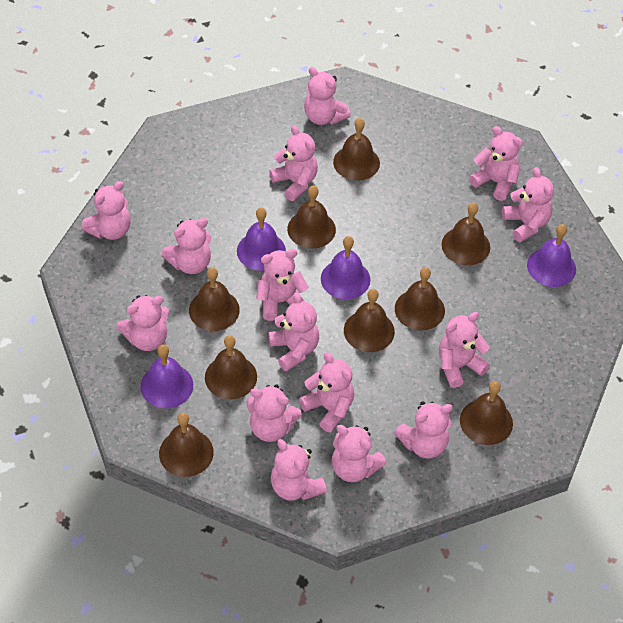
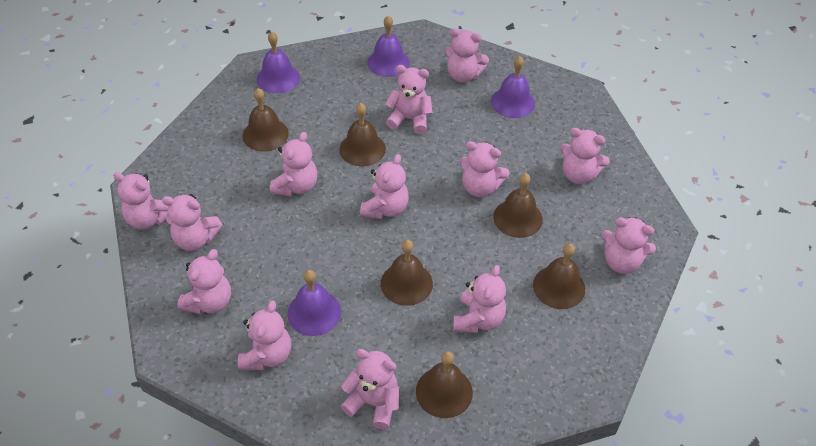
brown bell: [159,413,214,477] [189,267,240,331] [205,335,257,399] [287,186,336,249] [333,118,380,181] [344,289,395,352] [395,267,445,331] [442,203,490,265] [460,381,513,445] = 9 -> [243,88,289,151] [339,103,386,167] [381,240,433,306] [416,351,473,418] [493,173,543,238] [533,244,585,309] = 6
pink teddy bear: [81,181,131,240] [117,295,169,351] [162,218,211,274] [246,384,302,442] [256,249,309,321] [269,125,318,201] [269,293,319,372] [271,439,327,501] [299,352,354,433] [304,67,351,125] [332,425,387,482] [394,401,453,459] [439,312,490,388] [469,126,523,201] [502,167,554,242] = 15 -> [113,172,168,229] [162,194,223,251] [178,249,231,315] [238,300,291,370] [270,132,317,196] [341,349,399,430] [360,154,409,219] [385,65,433,134] [444,28,489,83] [453,265,506,333] [460,141,509,197] [560,128,610,184] [601,217,656,274] = 13

